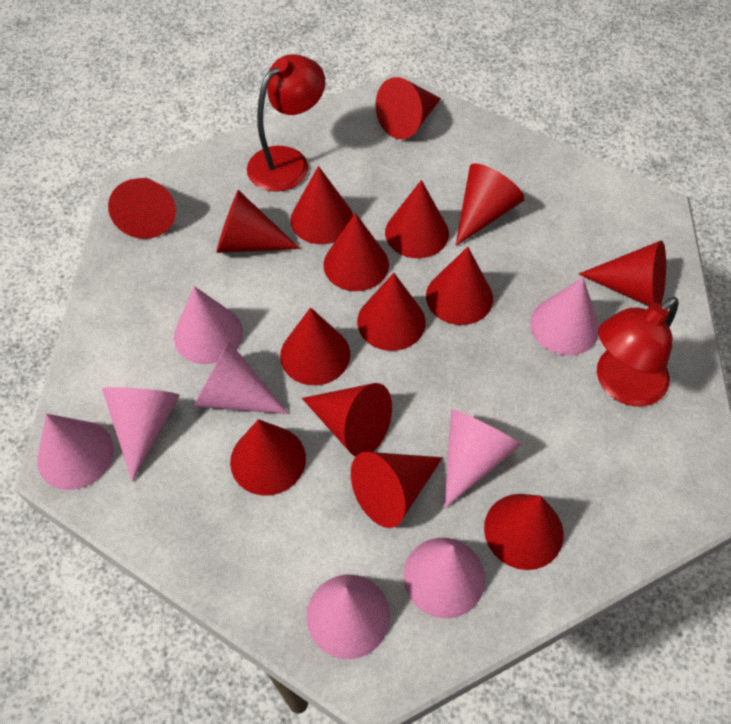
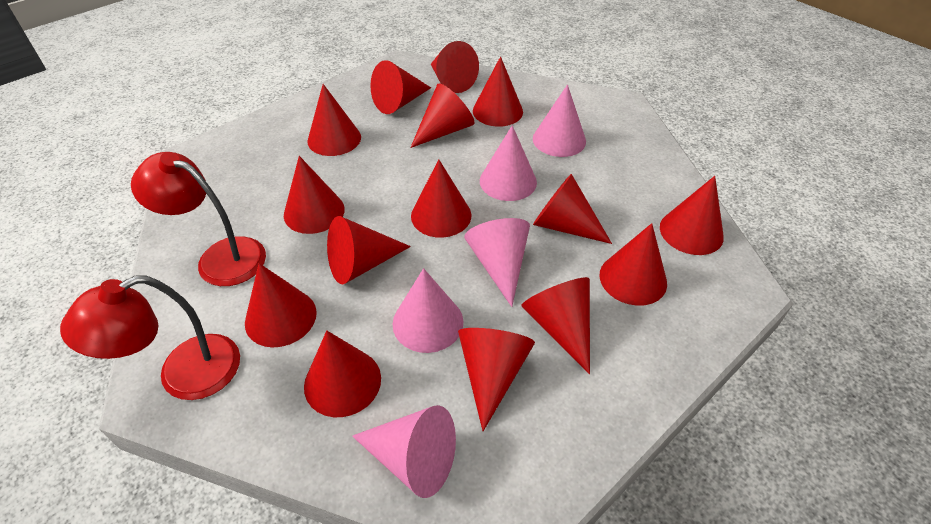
pink cone: [37,414,114,490] [102,387,180,482] [174,286,243,364] [193,341,289,414] [307,575,390,659] [404,538,485,618] [444,409,521,509] [530,277,599,356] = 8 -> [352,405,456,498] [393,268,463,353] [464,218,530,307] [480,125,537,201] [533,84,586,157] = 5

